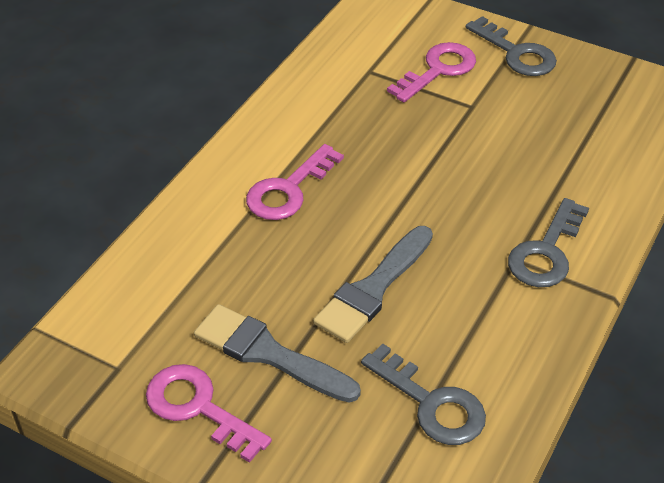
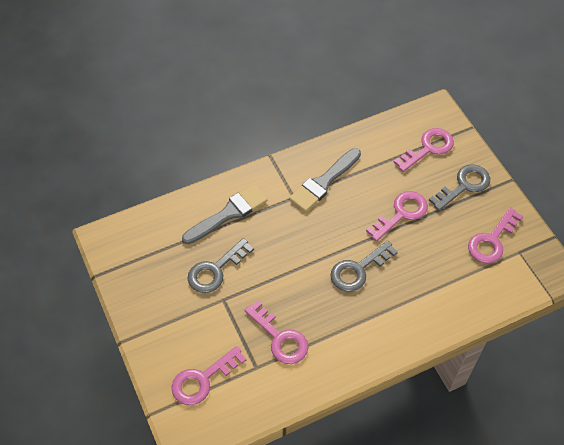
pink key: [146,364,272,463] [246,144,344,220] [387,42,476,102] = 3 -> [171,346,246,405] [245,300,308,364] [366,191,428,242] [394,128,454,172] [468,207,523,263] = 5

